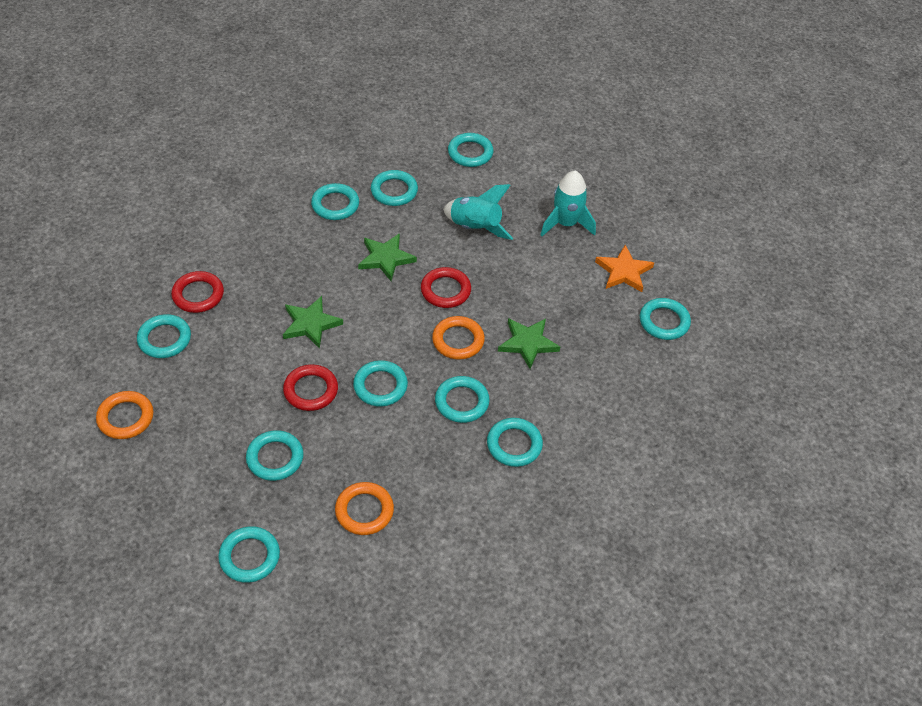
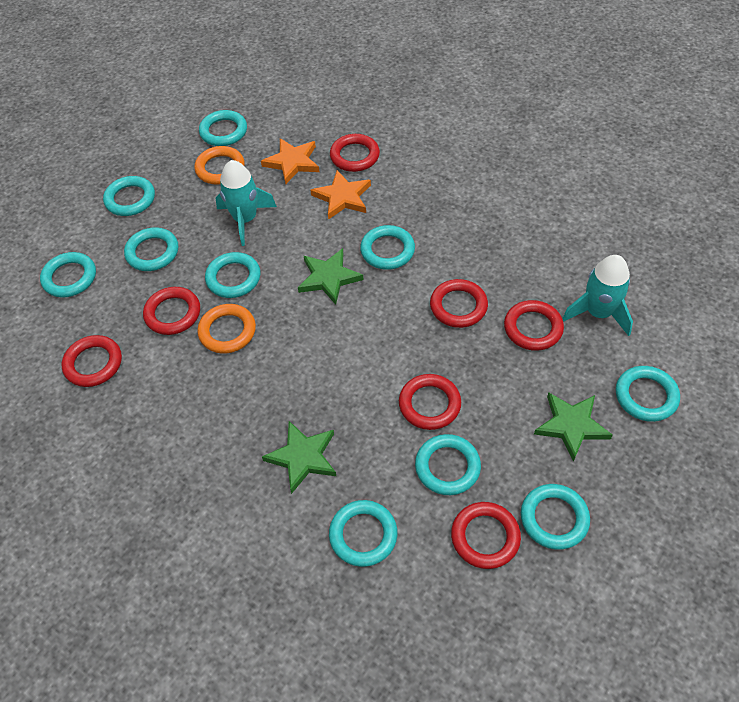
orange ring: [96,391,154,439] [335,482,394,535] [432,316,485,360] = 3 -> [194,146,245,185] [197,304,256,354] = 2
orange star: [595,245,654,292] = 1 -> [261,138,320,184] [310,170,371,220] = 2
red ring: [171,271,224,313] [283,364,338,411] [421,267,471,308] = 3 -> [61,335,122,387] [143,287,200,335] [330,134,380,172] [399,374,461,430] [430,279,488,328] [451,502,521,569] [504,300,564,351] = 7

